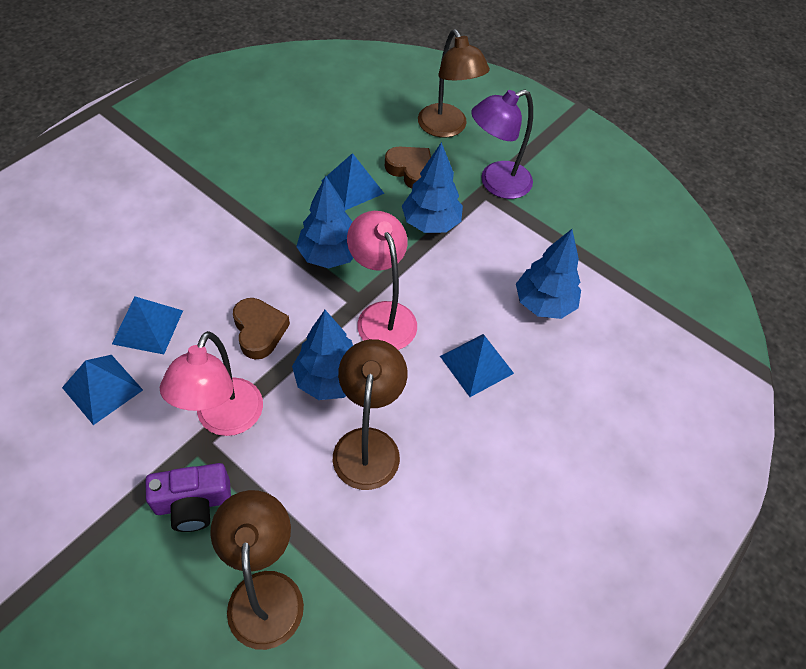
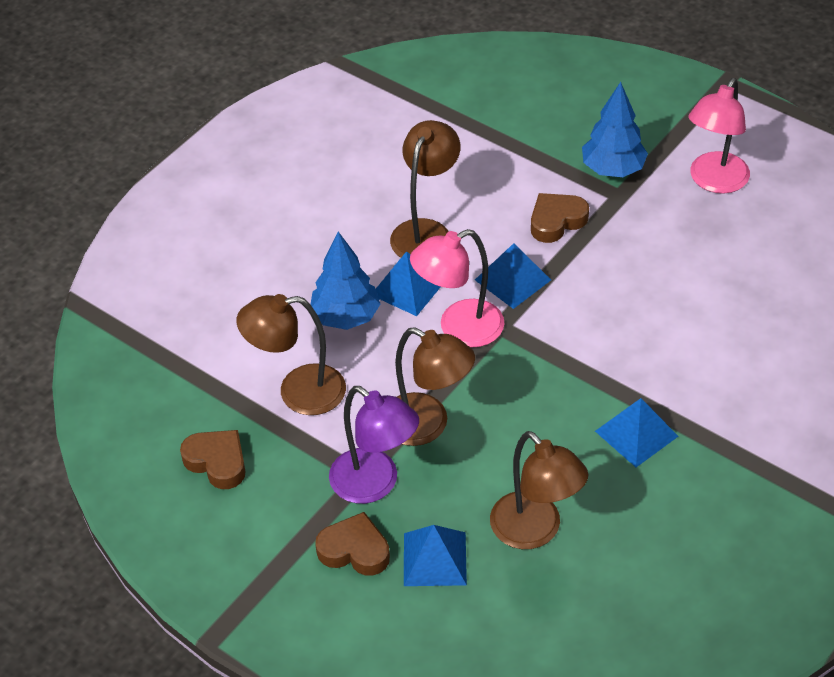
blue tree: [292,310,353,400] [296,176,353,269] [402,142,463,233] [516,229,581,319] = 4 -> [310,232,380,330] [582,82,648,177] = 2
brown heart: [233,298,290,359] [385,147,431,189] = 2 -> [180,430,246,489] [315,512,390,576] [531,193,589,243] = 3
brown lamp: [210,490,304,650] [333,339,407,490] [418,29,490,138] = 3 -> [237,294,346,415] [390,120,460,258] [395,327,475,446] [490,431,589,549] = 4
purple camera: [146,463,231,532] = 1 -> none = 0

